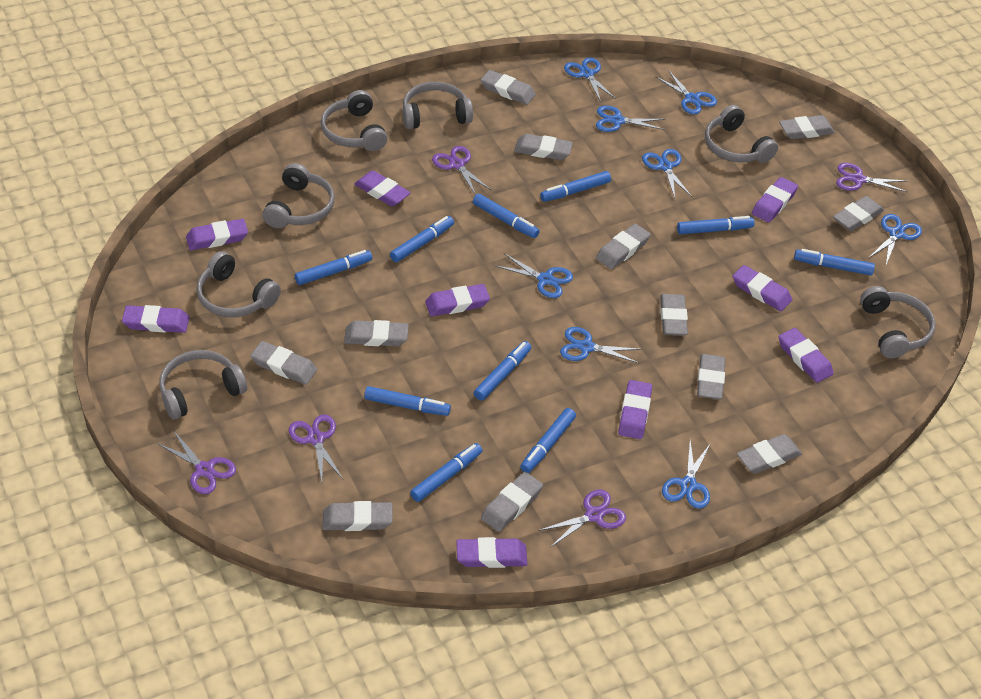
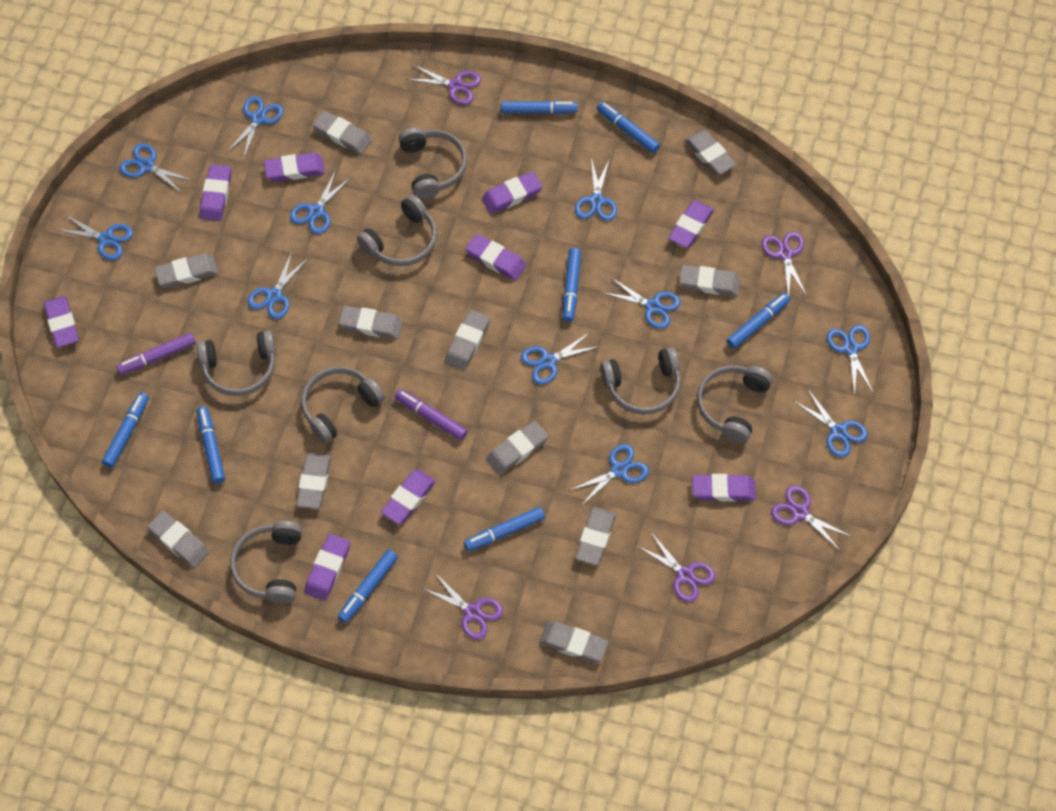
blue marker: [295,250,372,285] [364,386,451,416] [390,216,454,262] [410,443,483,502] [473,194,540,238] [474,341,531,401] [520,408,576,473] [540,171,611,202] [677,216,755,234] [794,249,875,275] = 10 -> [102,392,149,468] [197,406,225,484] [338,550,398,623] [464,507,545,551] [501,101,578,114] [563,248,581,322] [597,102,660,153] [727,293,790,349] = 8
blue scissors: [495,253,573,298] [560,327,642,363] [564,57,616,102] [596,105,665,132] [642,149,692,198] [655,70,717,114] [662,441,711,509] [869,214,922,265] = 8 -> [57,214,133,260] [119,143,194,194] [227,96,283,160] [247,252,308,319] [290,170,350,234] [521,332,600,385] [569,444,649,506] [575,158,617,221] [601,277,680,329] [794,388,868,457] [827,325,874,396] = 11
grey eraser: [250,341,317,385] [323,501,393,531] [344,320,409,346] [481,70,536,105] [481,472,543,532] [514,134,573,160] [596,224,651,269] [660,294,688,336] [697,354,725,399] [737,434,802,474] [779,115,835,139] [833,196,884,231] = 12 -> [147,511,210,568] [154,253,219,288] [296,453,331,509] [313,111,372,154] [339,306,403,339] [445,310,490,370] [486,421,548,475] [539,621,609,663] [575,507,616,565] [679,265,740,296] [684,130,736,175] = 11
purple marker: none = 0 -> [116,333,196,375] [395,389,467,441] = 2

